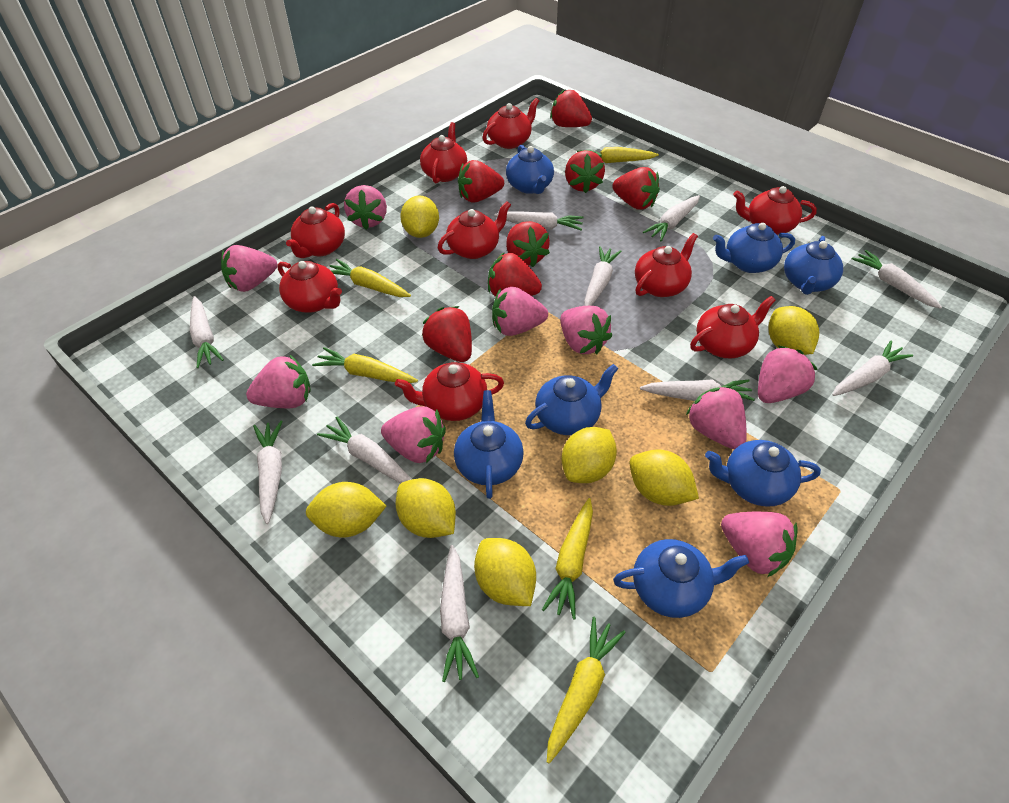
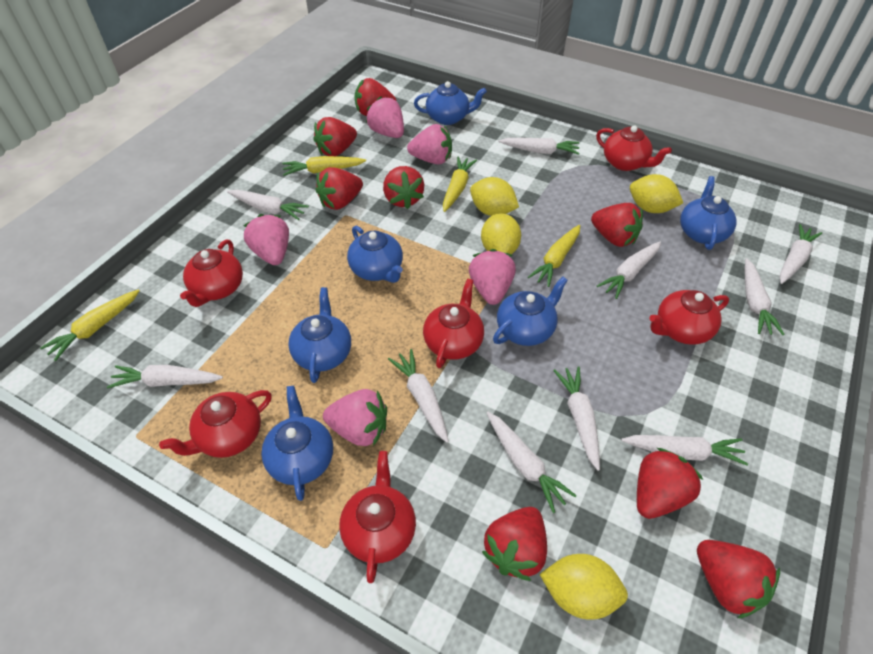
blue teapot: [454,390,524,499] [506,145,554,194] [525,364,618,435] [613,539,749,618] [705,440,821,507] [713,223,795,273] [784,236,843,295] = 7 -> [261,385,333,501] [288,287,351,383] [347,226,403,283] [414,81,487,125] [493,277,568,346] [680,176,737,250] = 6
pink strawberry: [221,245,277,292] [246,354,311,408] [344,185,387,230] [381,406,446,463] [492,287,548,336] [560,306,612,354] [686,386,747,449] [721,512,797,577] [758,345,817,403] = 9 -> [243,214,289,265] [323,389,387,446] [366,96,404,138] [407,124,452,165] [469,249,516,305] = 5
red strawberry: [422,306,472,362] [458,160,504,203] [488,252,542,297] [506,221,550,267] [550,89,592,127] [565,150,605,193] [612,167,660,210] = 7 -> [313,117,357,156] [316,167,363,210] [354,78,397,116] [383,166,424,209] [482,507,547,581] [591,203,643,247] [637,448,703,519] [697,540,780,619] = 8
red teapot: [277,261,342,313] [286,203,345,258] [395,362,504,421] [420,122,467,183] [438,201,511,259] [483,98,539,149] [635,233,698,297] [690,296,776,358] [733,186,817,235] = 9 -> [159,390,272,458] [180,239,243,307] [339,451,416,583] [423,279,484,368] [596,126,672,171] [649,290,729,345] = 6
yellow carrot: [312,347,418,383] [330,259,411,297] [542,498,593,620] [547,616,626,764] [577,147,659,163] = 5 -> [40,289,140,361] [282,156,366,176] [443,156,477,212] [528,225,580,287] = 4
yellow lemon: [306,482,386,538] [395,478,456,538] [400,196,439,238] [474,538,536,606] [561,427,617,483] [629,449,699,506] [768,306,819,355] = 7 -> [470,177,519,216] [481,213,521,254] [540,554,628,620] [630,174,683,213] = 4

